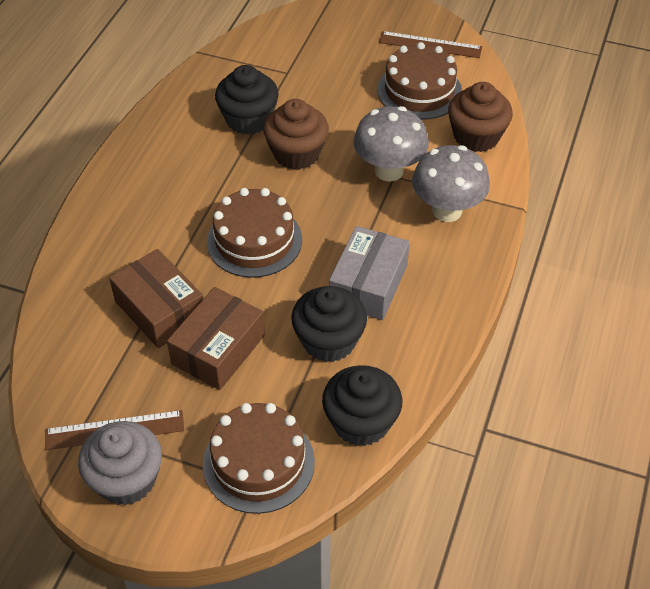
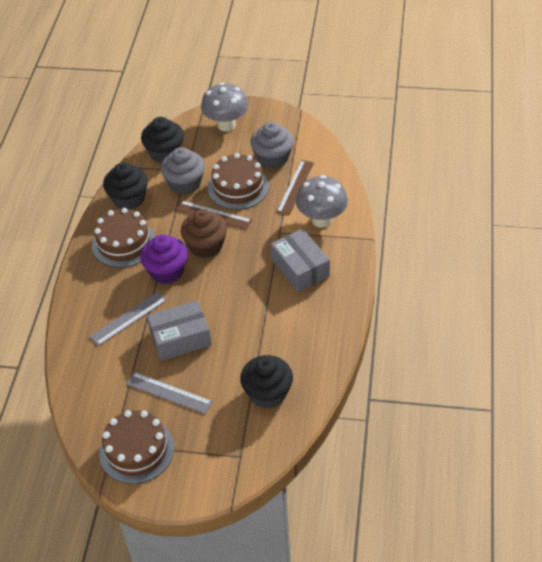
brown box: [109,249,203,348] [167,287,265,390] = 2 -> none = 0
brown cupcake: [264,99,329,170] [448,82,513,152] = 2 -> [181,209,227,258] = 1
grey box: [329,226,410,320] = 1 -> [147,300,212,361] [271,229,330,292] = 2
grey cupcake: [78,421,162,506] = 1 -> [161,147,205,195] [250,122,294,169] = 2
grey ruler: none = 0 -> [90,292,167,346] [126,372,213,414] = 2
purple cupcake: none = 0 -> [140,235,188,284] = 1

